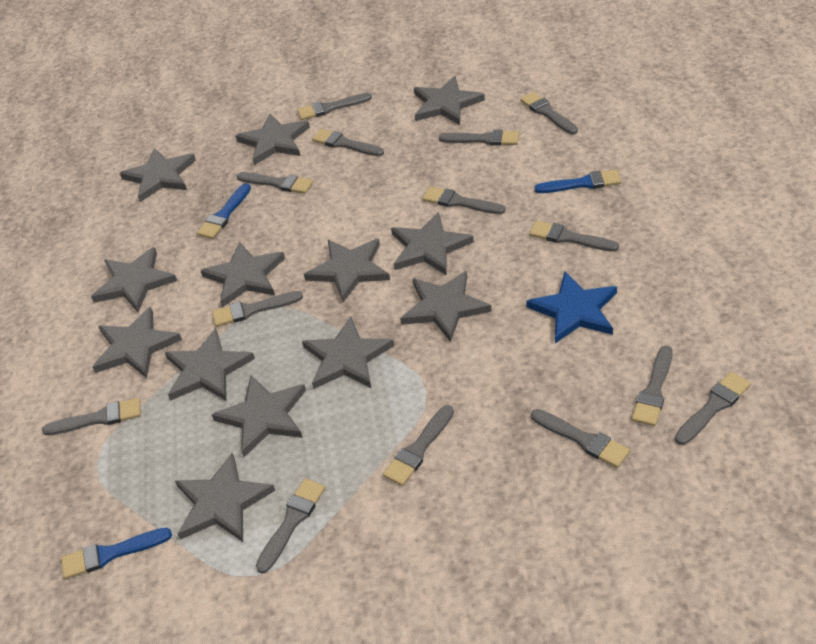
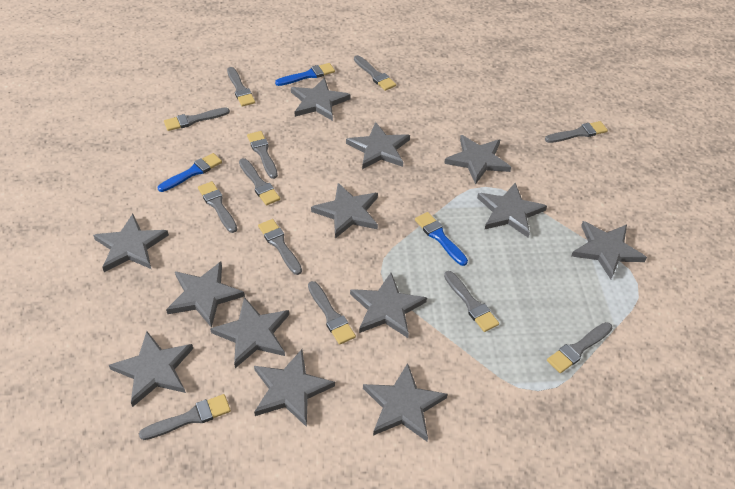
blue star: [526,271,617,343] = 1 -> none = 0
grey brush: [42,398,141,435] [212,291,303,327] [237,172,313,194] [256,479,325,574] [297,93,372,120] [312,129,384,156] [383,405,454,486] [422,187,506,214] [439,130,519,146] [520,92,578,134] [529,221,619,252] [531,409,630,468] [632,345,673,426] [675,372,751,445] = 14 -> [139,394,231,440] [164,107,230,131] [198,181,237,233] [227,67,255,106] [239,158,280,205] [247,131,278,179] [258,219,302,275] [308,281,356,345] [354,55,396,91] [444,271,499,332] [545,121,608,143] [547,322,612,373] = 12

